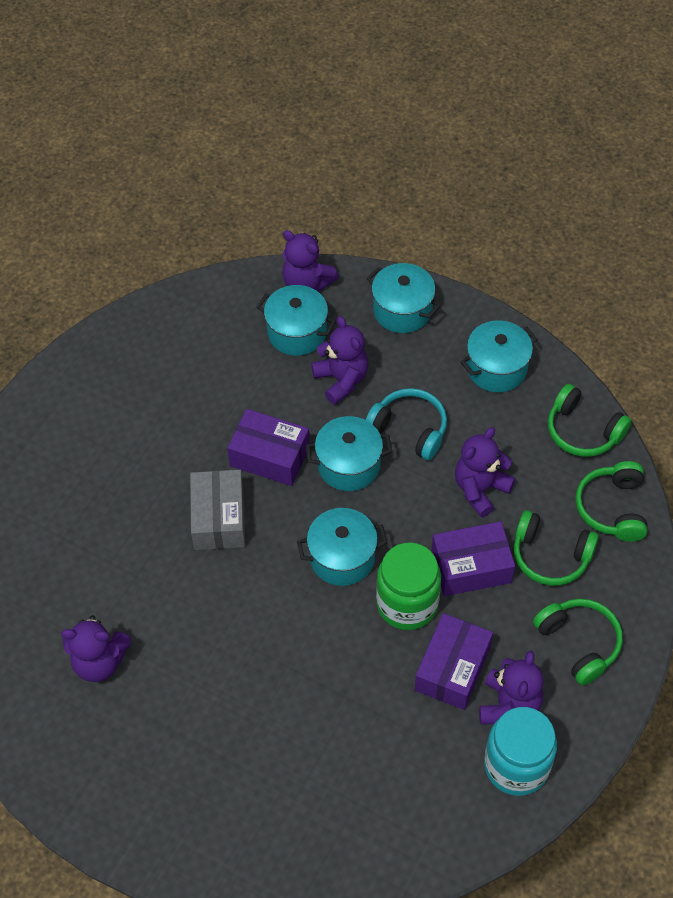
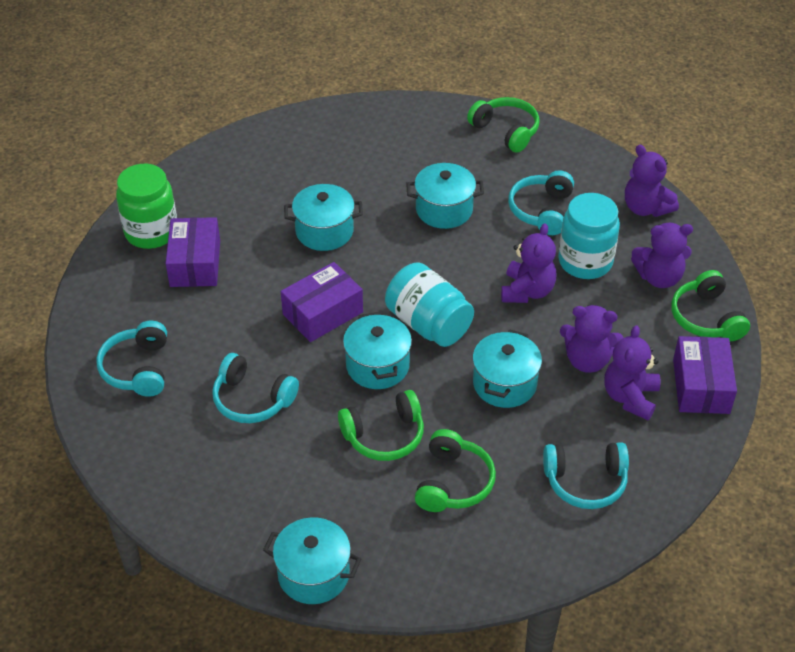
grey box: [190,470,245,550] = 1 -> none = 0
turquoise headphones: [366,388,447,460] = 1 -> [96,321,167,397] [212,353,299,423] [508,170,574,235] [543,442,629,509] = 4
turquoise jar: [484,707,557,796] = 1 -> [385,262,474,347] [558,193,620,279] = 2

